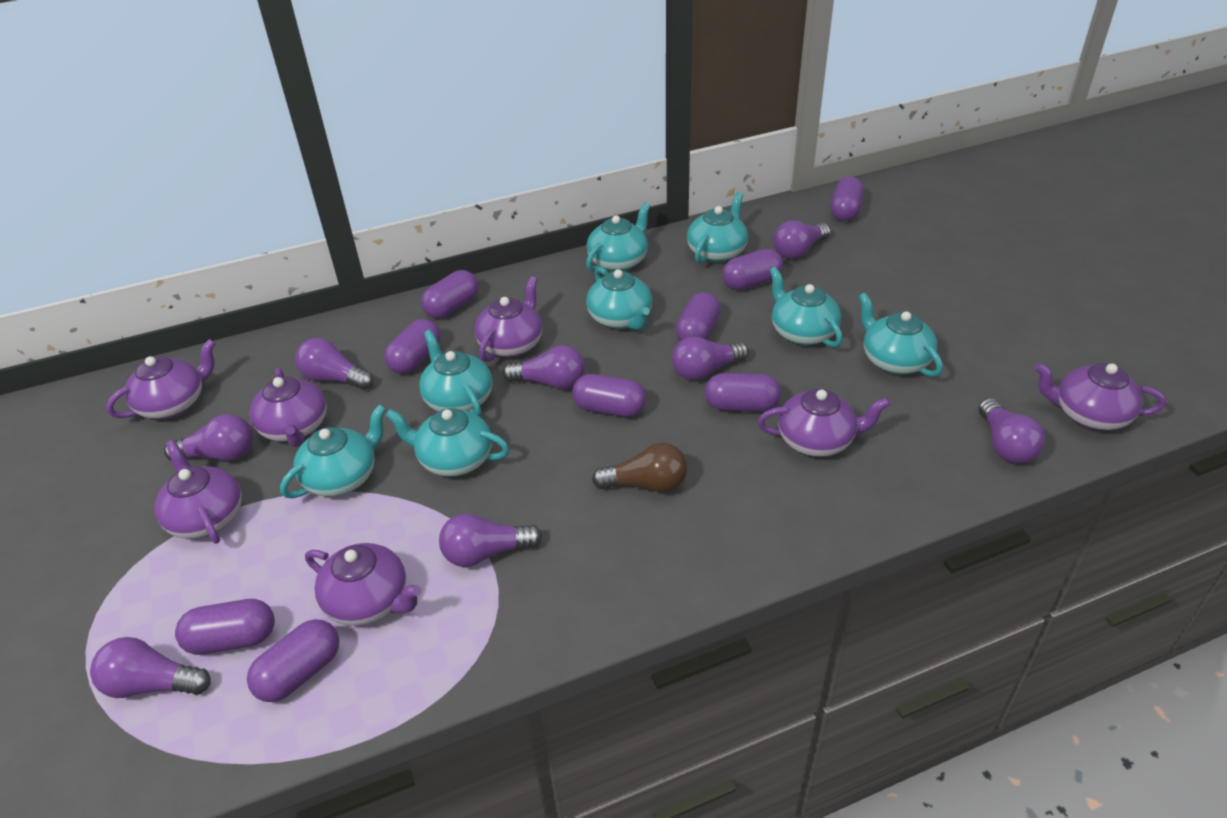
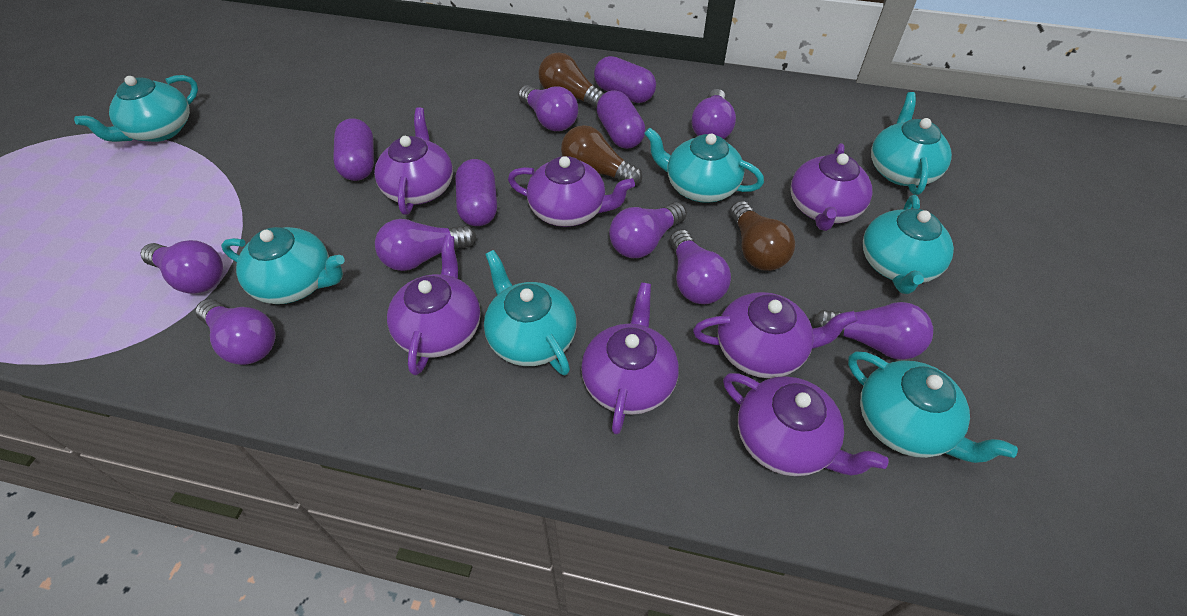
brown light bulb: [592,443,687,492] = 1 -> [539,52,605,110] [561,125,642,186] [730,201,795,271] = 3
purple capsule: [175,599,275,655] [247,619,339,702] [384,319,441,374] [421,270,478,318] [572,374,646,417] [676,292,720,341] [705,373,781,411] [722,249,783,290] [830,177,864,221] = 9 -> [333,118,374,181] [455,159,497,226] [594,56,656,103] [597,90,646,149] = 4
turquoise teapot: [280,405,386,498] [385,408,509,477] [419,330,492,417] [586,202,650,272] [586,267,652,330] [687,192,748,263] [769,267,843,347] [859,293,943,377] = 8 -> [74,75,198,142] [221,227,345,304] [484,250,577,376] [644,127,764,203] [848,351,1018,463] [863,195,954,294] [871,92,952,195] = 7

